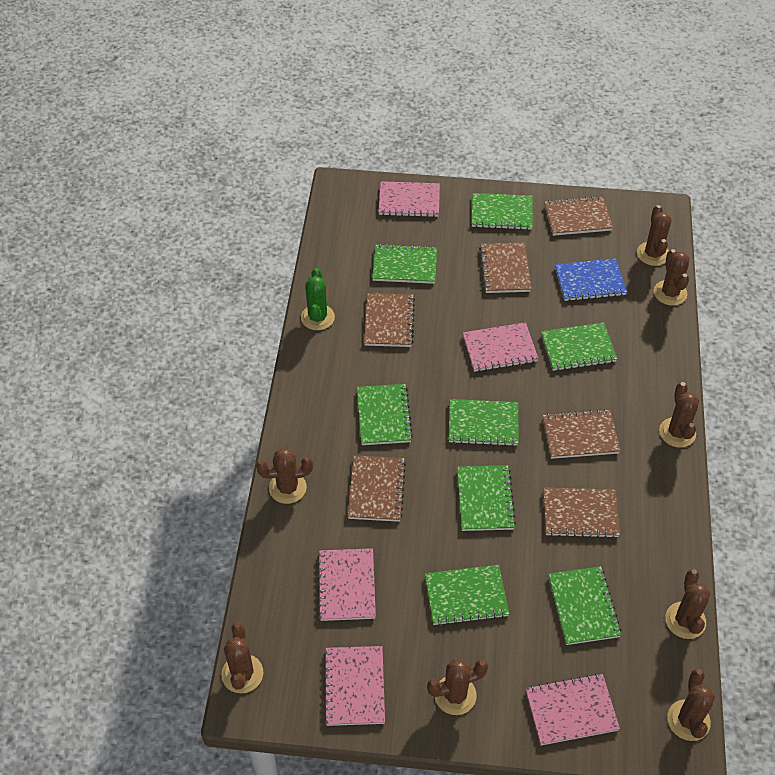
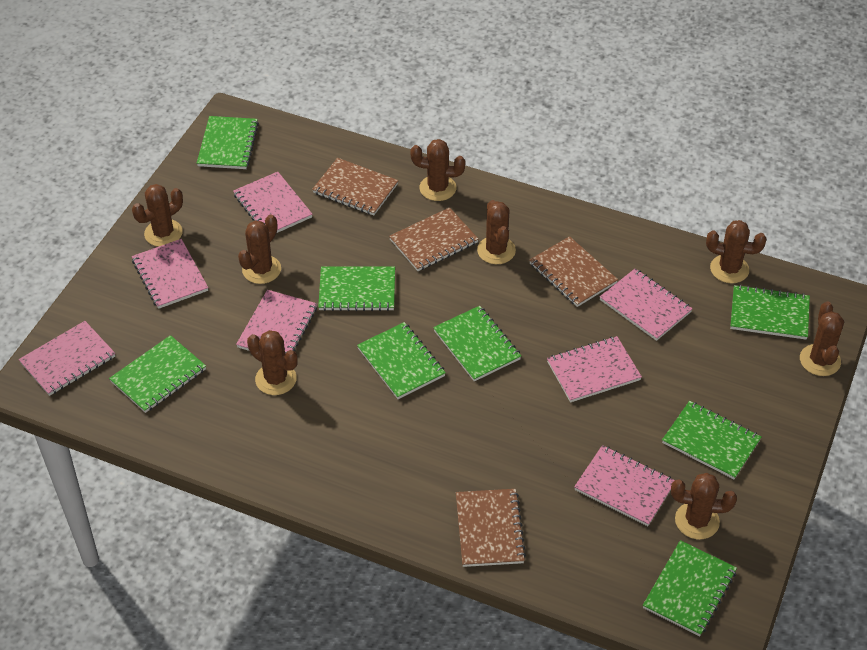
blue notebook: [555,258,627,301] = 1 -> none = 0
brown notebook: [348,455,406,522] [364,293,415,347] [479,242,532,293] [542,409,620,459] [543,488,620,538] [544,196,613,236] = 6 -> [312,158,399,216] [389,207,478,271] [456,489,526,567] [529,236,618,307] = 4
green cactus: [301,268,335,330] = 1 -> none = 0
pink notebook: [317,548,376,621] [324,646,385,726] [378,181,440,217] [463,322,539,372] [526,674,620,745] = 5 -> [19,321,115,396] [132,239,208,309] [233,172,312,233] [236,290,317,353] [547,336,642,402] [574,445,674,526] [600,268,693,341] = 7

